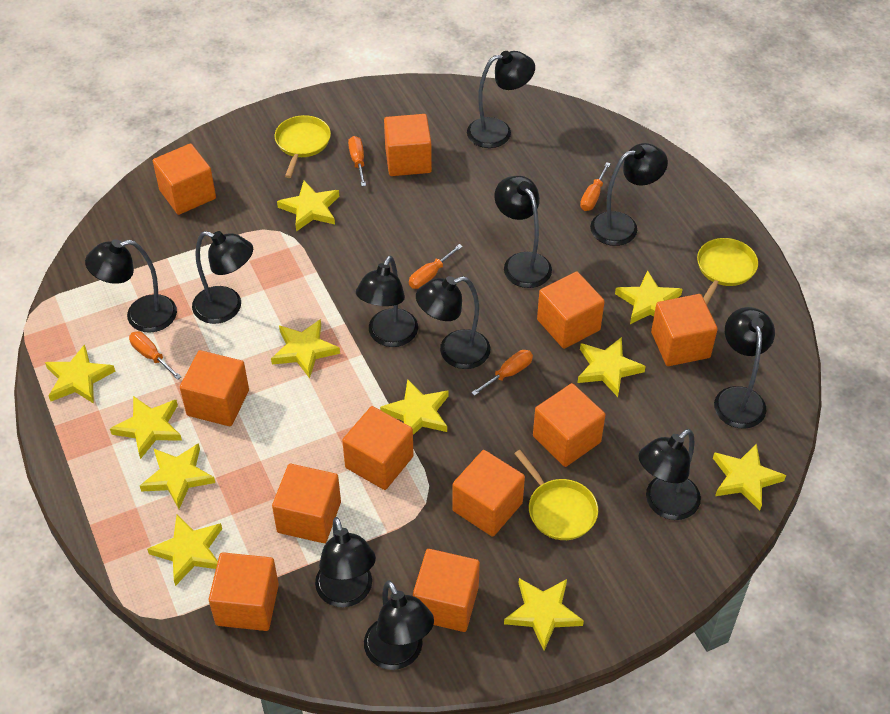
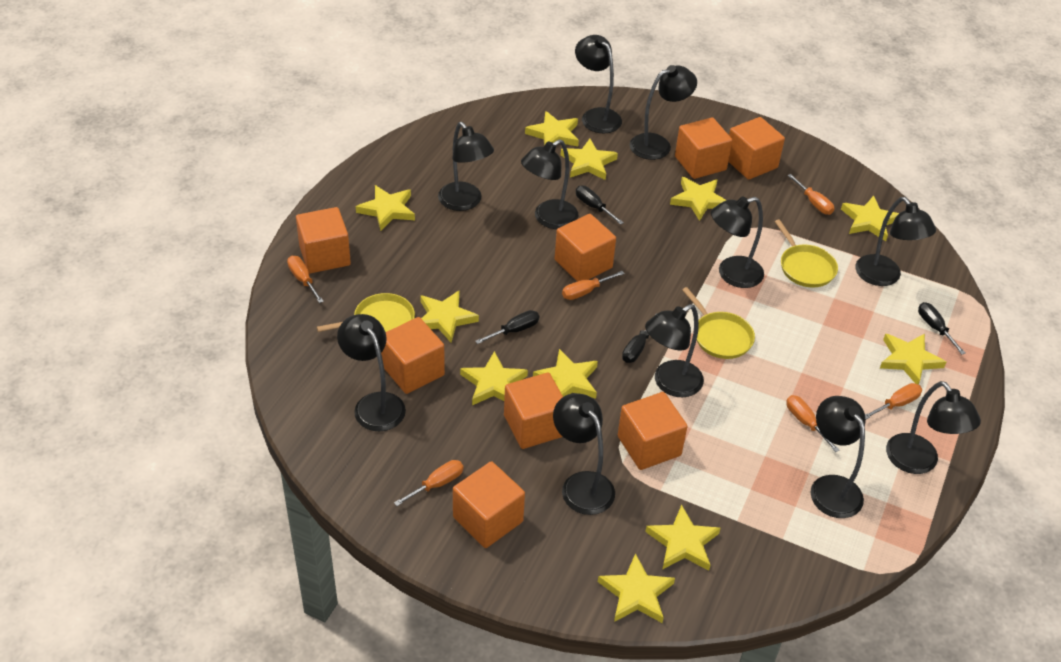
black screwdriver: none = 0 -> [475,310,539,344] [576,186,624,225] [622,313,657,363] [918,302,966,355] = 4
orange cube: [153,143,216,215] [180,350,249,426] [209,552,279,631] [272,464,341,543] [342,406,414,490] [384,114,432,176] [413,549,480,632] [452,450,525,537] [533,383,605,467] [537,271,605,349] [651,294,718,366] = 11 -> [296,207,351,273] [381,317,445,394] [453,461,525,548] [504,372,563,449] [555,214,616,282] [618,392,688,470] [675,117,733,179] [728,117,785,180] = 8
orange screwdriver: [129,331,181,380] [348,136,366,186] [409,244,463,289] [471,350,533,396] [580,162,611,211] = 5 -> [287,256,324,303] [394,460,464,506] [562,271,625,300] [787,395,840,452] [788,174,834,215] [865,383,922,419] = 6

